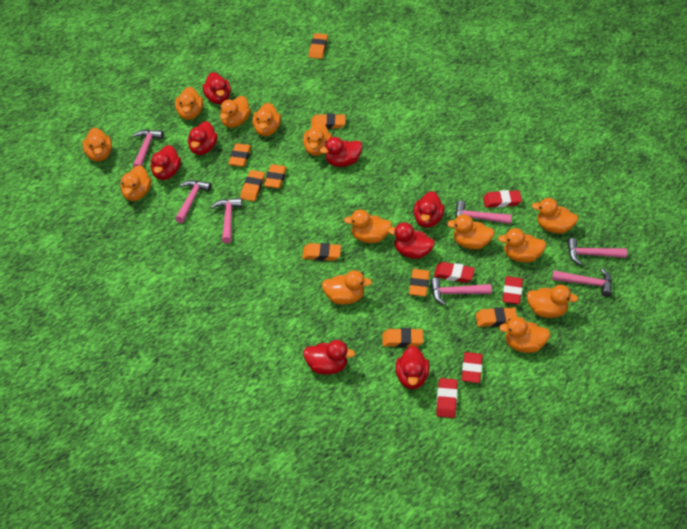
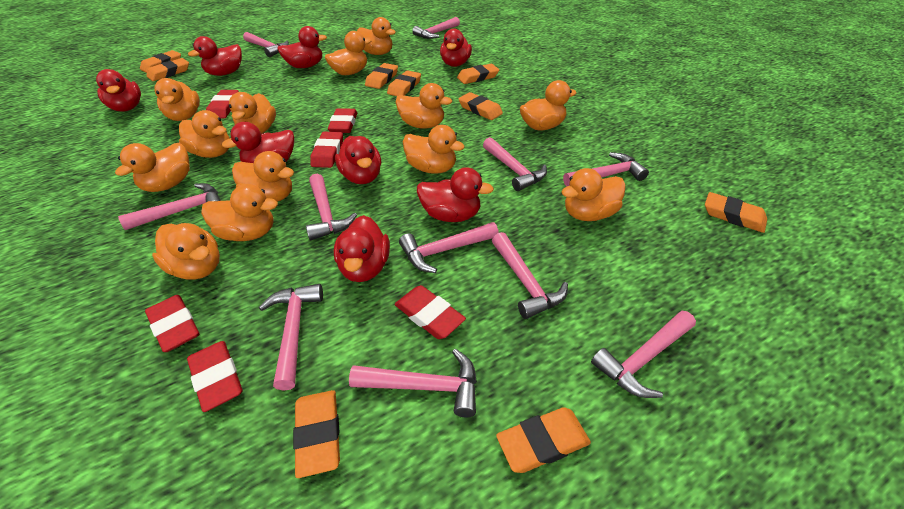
pink hammer: [132,130,163,168] [175,180,211,223] [211,198,242,244] [430,278,492,306] [455,201,512,224] [552,268,612,297] [567,238,627,265] = 7 -> [118,183,221,230] [243,32,289,57] [259,284,323,391] [306,174,357,240] [349,349,477,417] [399,222,499,273] [412,17,460,39] [483,137,547,191] [492,232,568,319] [563,152,649,186] [591,311,696,398] = 11
red eraser: [434,262,475,283] [436,378,457,418] [462,352,483,383] [483,190,522,208] [502,276,523,304] = 5 -> [145,295,200,352] [187,341,242,412] [206,90,239,119] [310,132,343,168] [328,108,357,133] [395,285,466,339] = 6

